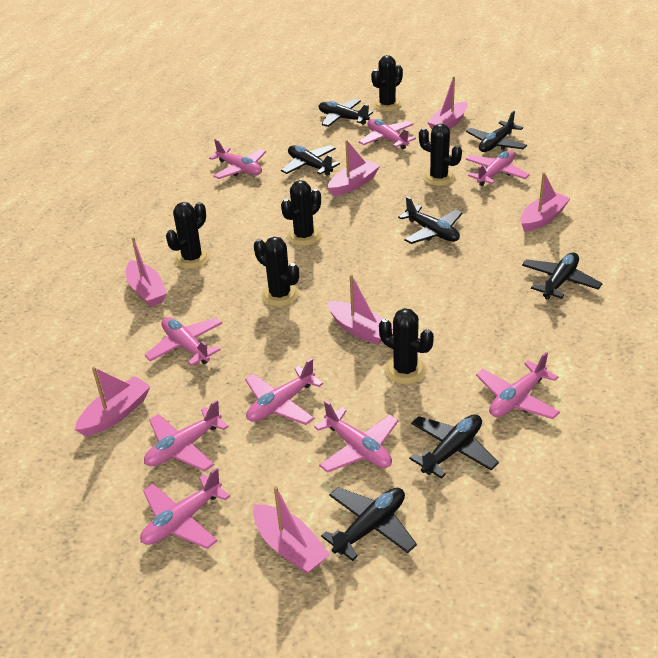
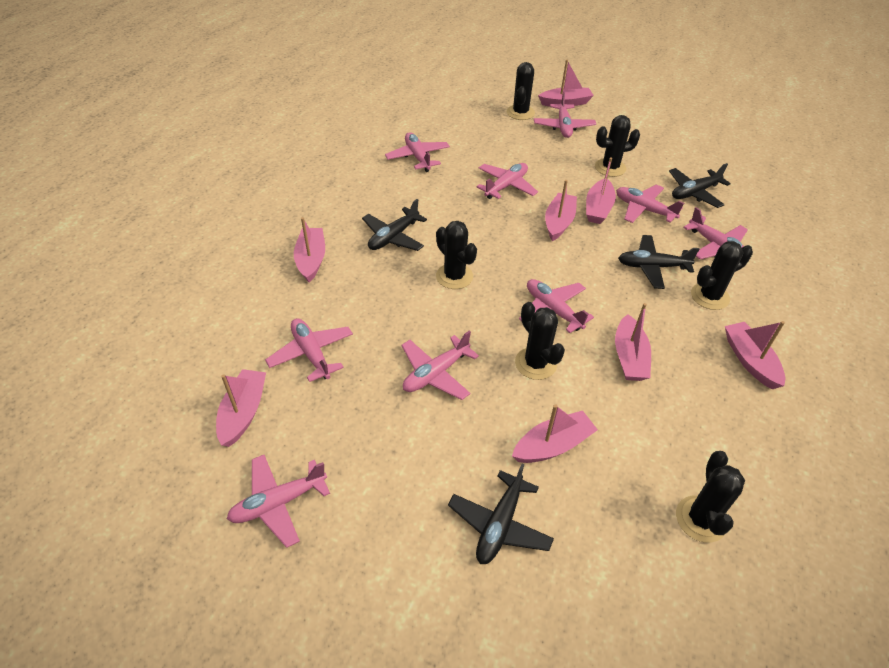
black plane: [281,145,340,176] [319,99,373,127] [321,487,417,561] [398,197,462,244] [409,414,499,479] [466,111,527,152] [522,252,603,300] = 7 -> [362,199,427,251] [448,464,554,564] [618,235,699,289] [669,163,731,208] = 4
pink boat: [75,367,151,436] [126,237,167,307] [253,486,330,574] [327,274,393,345] [328,140,380,196] [427,76,468,129] [520,172,571,232] = 7 -> [216,369,266,447] [294,217,325,282] [512,404,598,463] [538,59,594,107] [545,180,577,241] [586,158,616,224] [615,303,651,381] [725,321,785,389] = 8

